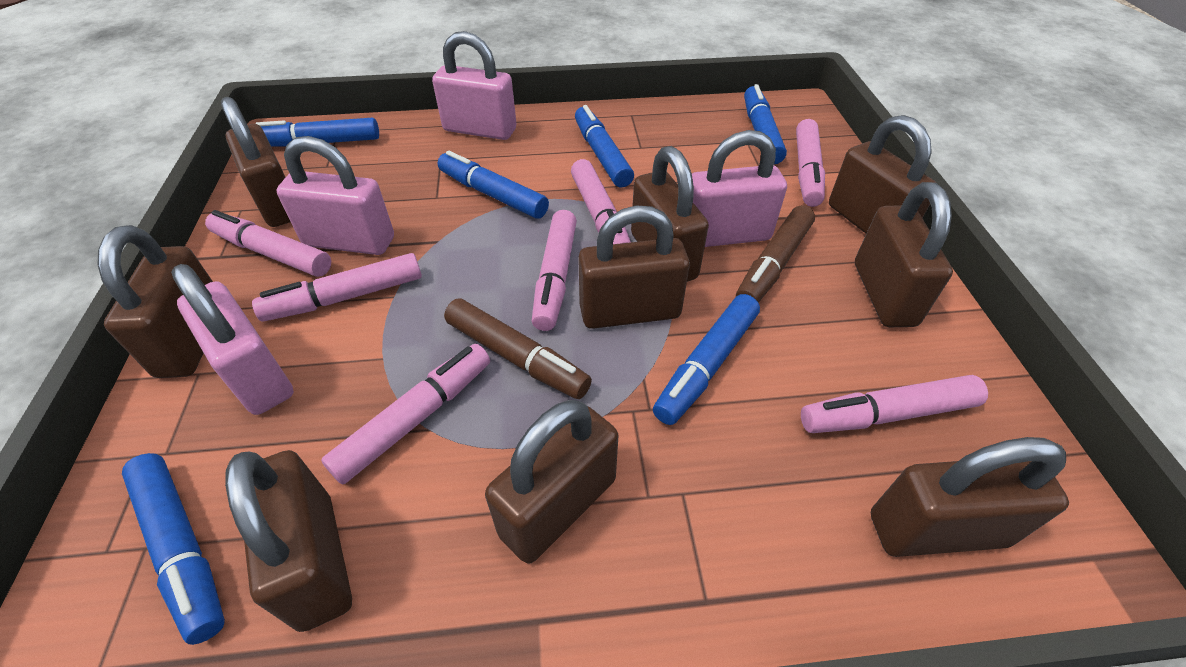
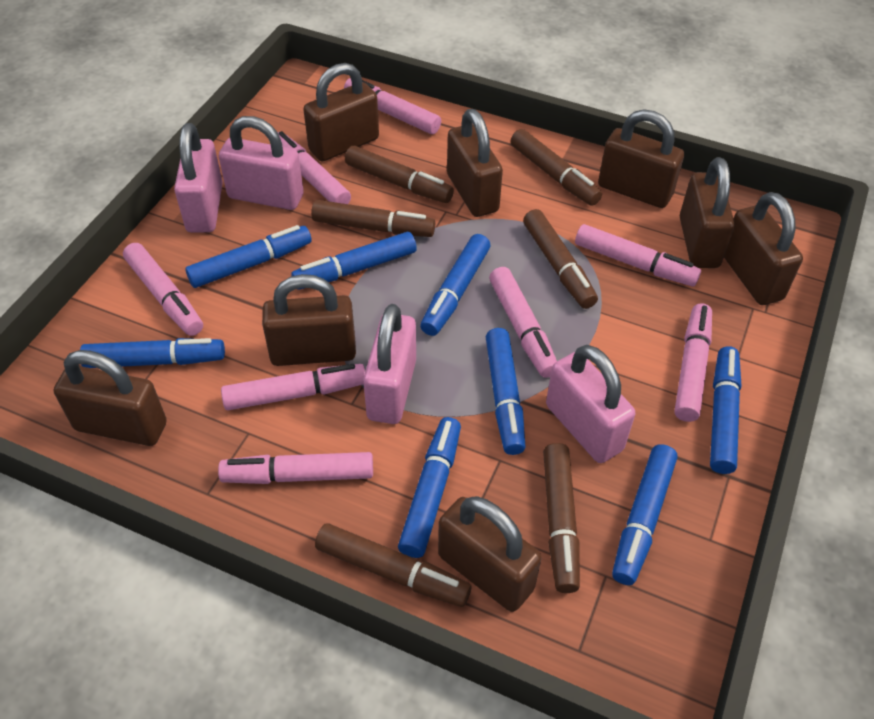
blue marker: [122,453,225,645] [255,118,379,146] [438,151,549,219] [575,105,634,187] [653,294,760,425] [744,84,787,164] = 6 -> [80,338,225,368] [185,225,312,288] [291,232,417,290] [398,417,461,558] [420,234,490,336] [486,328,525,455] [612,444,677,585] [710,346,741,474] = 8
brown marker: [444,298,592,399] [736,205,815,303] = 2 -> [311,200,435,237] [315,523,471,607] [345,146,454,203] [511,129,602,206] [523,209,598,309] [543,443,580,593] = 6
brown padlock: [98,225,213,378] [221,97,290,227] [225,450,352,632] [485,400,619,564] [578,205,690,329] [631,146,709,282] [829,115,936,233] [855,182,953,327] [871,437,1069,557] = 9 -> [54,350,167,446] [262,274,356,366] [303,63,379,161] [438,496,542,612] [447,109,503,217] [598,110,684,208] [680,157,735,268] [724,192,803,305] = 8
pink marker: [205,210,331,277] [252,253,422,321] [321,344,490,485] [532,210,577,331] [571,159,631,244] [796,119,825,207] [801,375,988,433] = 7 -> [123,243,203,336] [218,452,373,484] [221,364,365,410] [278,131,351,204] [344,78,441,134] [489,267,557,378] [575,224,701,286] [674,303,712,422] = 8

